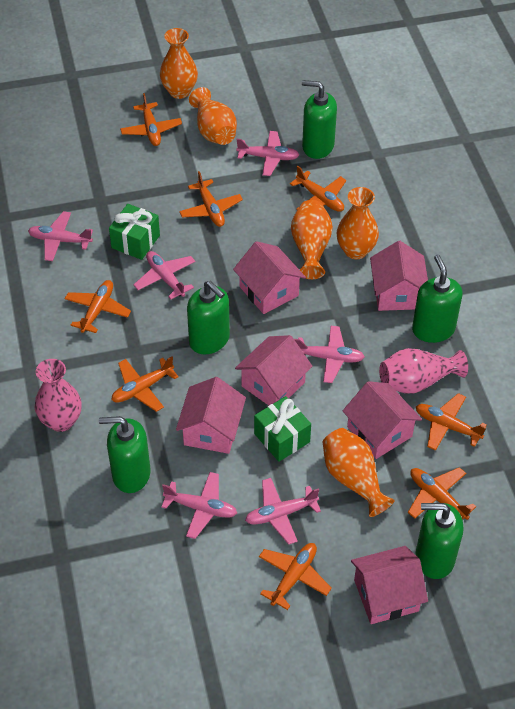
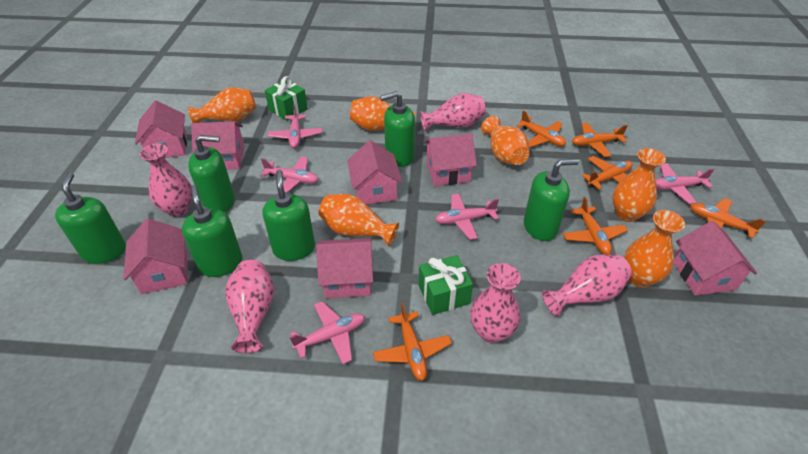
green soap dispenser: [99,416,150,493] [187,281,230,355] [302,80,337,159] [412,254,463,343] [415,503,463,579] = 5 -> [55,172,126,264] [182,185,242,277] [188,135,235,212] [262,170,315,261] [380,91,415,167] [524,159,579,241] = 6
orange plane: [65,280,131,333] [112,356,179,412] [120,93,182,146] [179,171,243,227] [259,543,332,610] [290,166,346,212] [408,467,476,520] [416,393,487,451] = 8 -> [373,303,452,381] [516,111,566,147] [563,197,628,255] [572,123,628,157] [582,156,632,189] [690,198,766,238] = 6
orange vase: [160,28,198,99] [189,87,237,145] [291,200,333,279] [323,428,395,517] [337,187,379,259] = 5 -> [188,87,256,123] [319,194,399,247] [350,96,416,131] [481,116,530,165] [612,148,666,222] [624,210,685,288] = 6
pink house: [176,377,246,454] [233,241,306,314] [235,335,313,405] [343,381,422,459] [351,546,428,624] [370,241,428,311] = 6 -> [123,218,188,294] [135,100,187,158] [191,121,245,170] [316,238,373,298] [347,140,402,204] [424,133,477,186] [674,221,757,296] = 7
pink plane: [28,211,93,261] [133,251,195,299] [161,472,237,539] [236,131,299,176] [245,478,321,545] [294,326,365,383] = 6 -> [260,156,319,194] [267,105,322,148] [289,301,365,364] [435,194,499,240] [656,163,714,204] = 5
pink vase: [35,359,82,432] [379,348,468,394] = 2 -> [140,143,192,217] [225,260,274,353] [420,93,486,131] [470,263,521,343] [542,255,632,317] = 5

